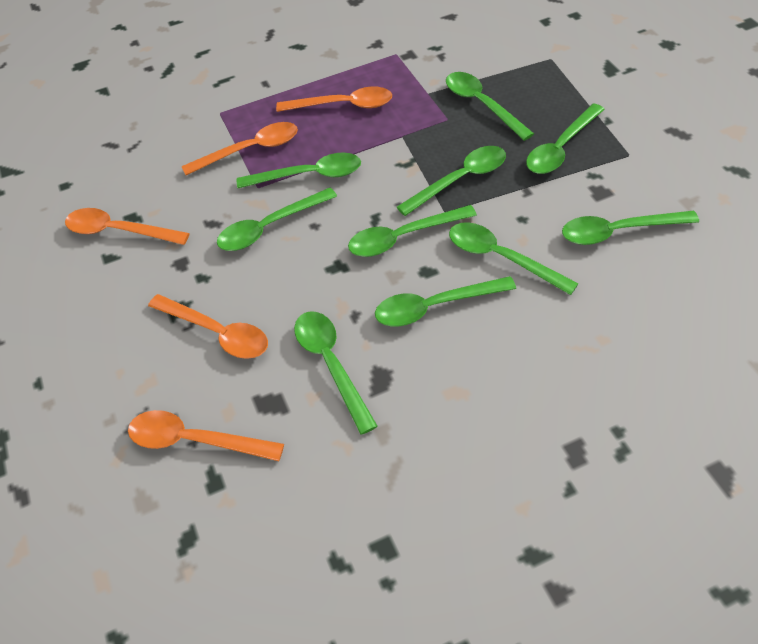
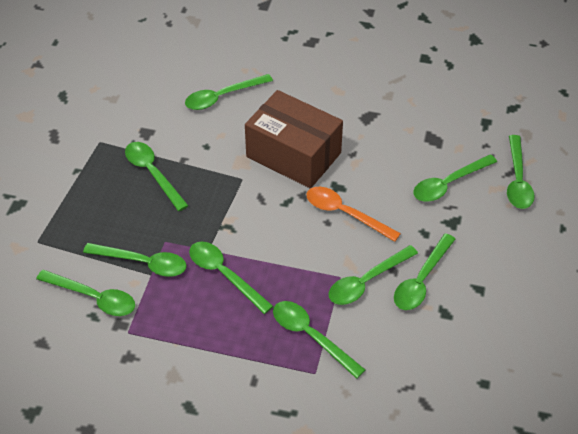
brown box: none = 0 -> [245,90,343,189] = 1
orange spoon: [65,208,190,245] [128,410,284,461] [148,294,268,359] [182,122,298,175] [276,87,392,112] = 5 -> [307,187,401,242] = 1

